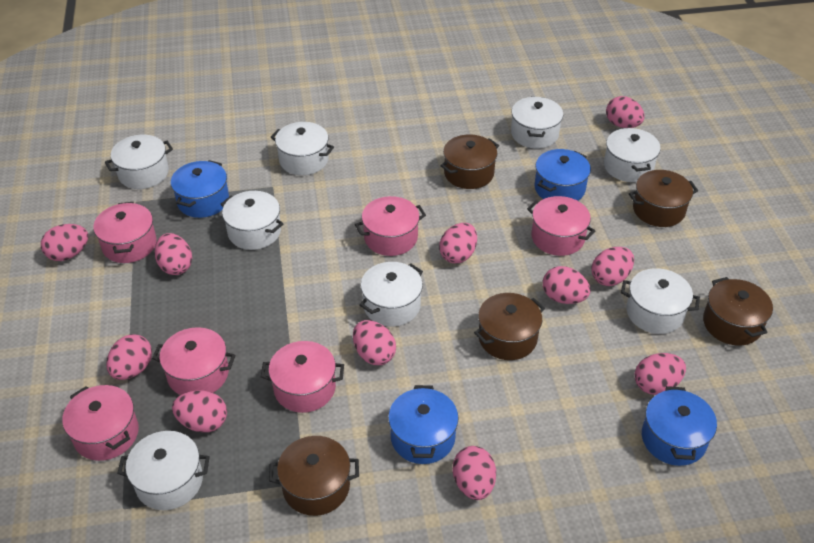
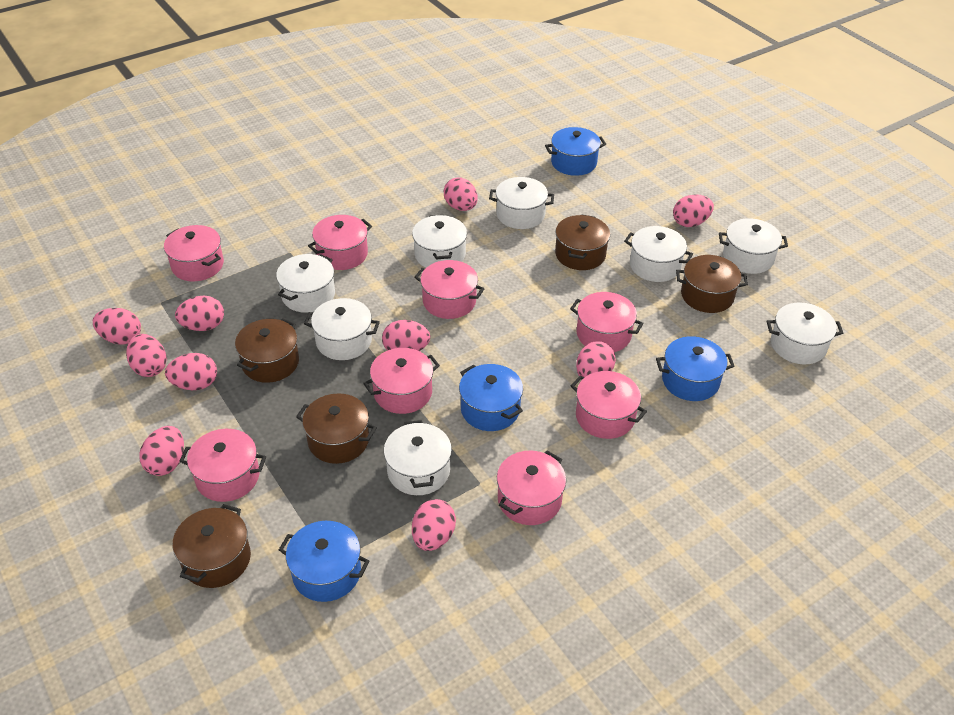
pink egg: [41,224,88,261] [106,334,152,380] [154,233,192,275] [172,390,227,432] [353,320,396,365] [439,223,477,264] [453,446,496,500] [543,266,591,304] [591,247,634,286] [606,96,645,128] [635,353,686,395] = 11 -> [93,308,141,345] [126,334,167,377] [139,426,184,476] [165,353,217,390] [175,296,224,331] [382,320,430,351] [412,499,456,551] [444,177,478,211] [576,341,616,377] [673,194,714,227] = 10
pink pot: [62,385,139,461] [93,202,157,263] [152,327,235,395] [261,341,344,413] [355,196,426,256] [527,196,595,256] = 6 -> [164,225,224,281] [179,429,266,502] [308,215,372,270] [363,348,440,414] [414,260,484,319] [497,451,566,525] [570,292,644,352] [571,371,647,439] = 8

